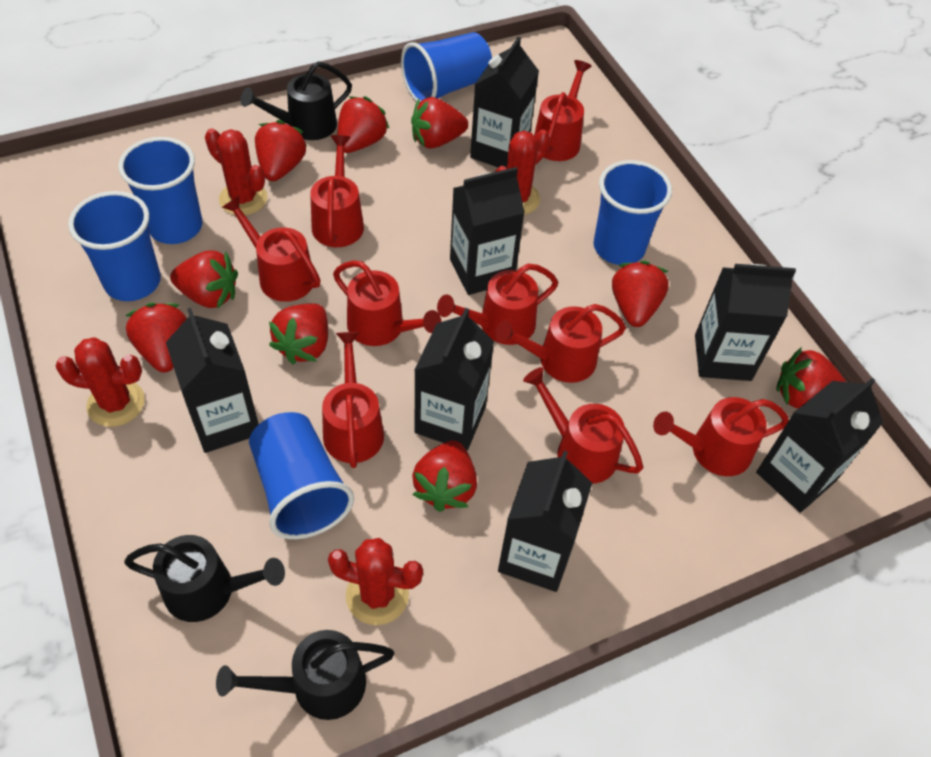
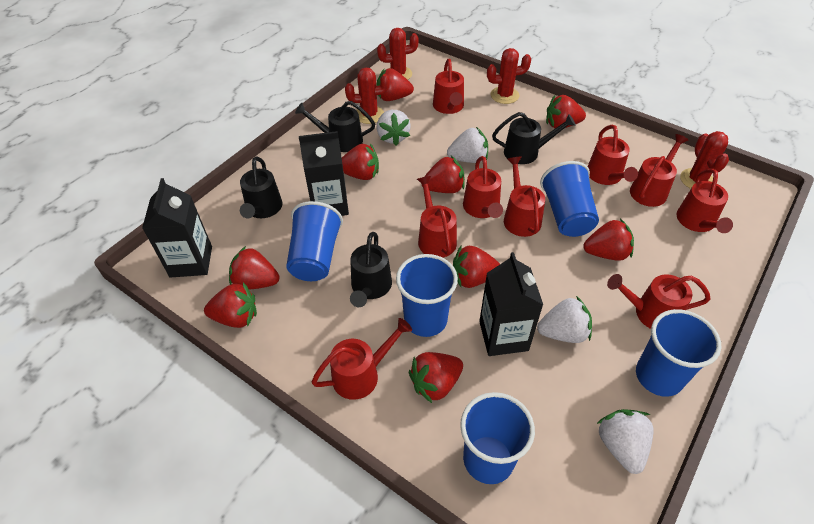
black carton: [166,308,259,453] [415,308,494,451] [450,167,525,295] [470,37,539,168] [498,451,592,592] [695,264,796,381] [756,378,883,513] = 7 -> [142,178,212,278] [299,131,349,216] [479,252,543,356] = 3
black watering can: [124,535,285,622] [216,630,394,720] [241,61,352,140] = 3 -> [240,156,282,218] [295,101,375,152] [350,232,392,307] [492,112,576,164] = 4
white strawberry: none = 0 -> [377,110,411,145] [447,127,488,163] [537,296,592,343] [597,409,653,474] = 4

